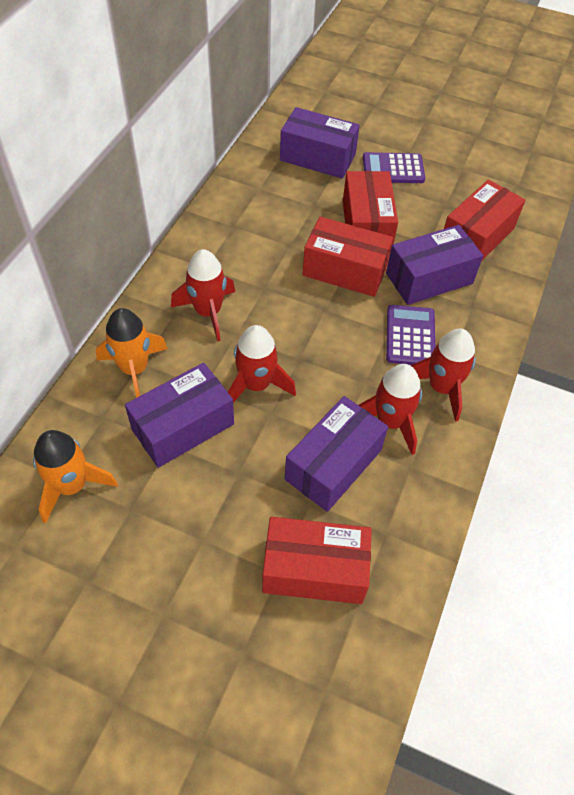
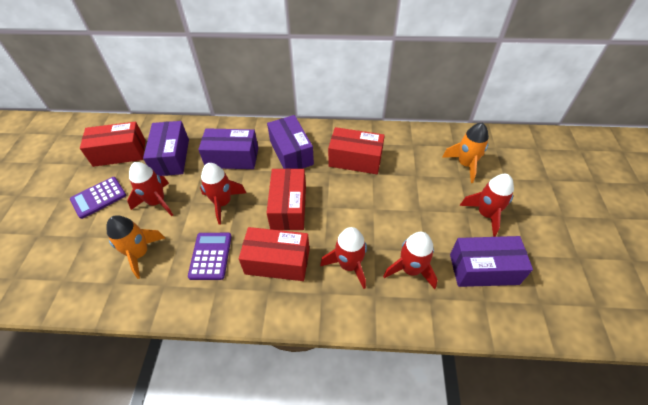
red rocket: [171,249,235,342] [228,325,296,403] [359,364,422,455] [410,329,476,422] = 4 -> [127,162,173,216] [200,163,246,224] [320,227,367,289] [383,232,438,289] [460,174,514,237] = 5

